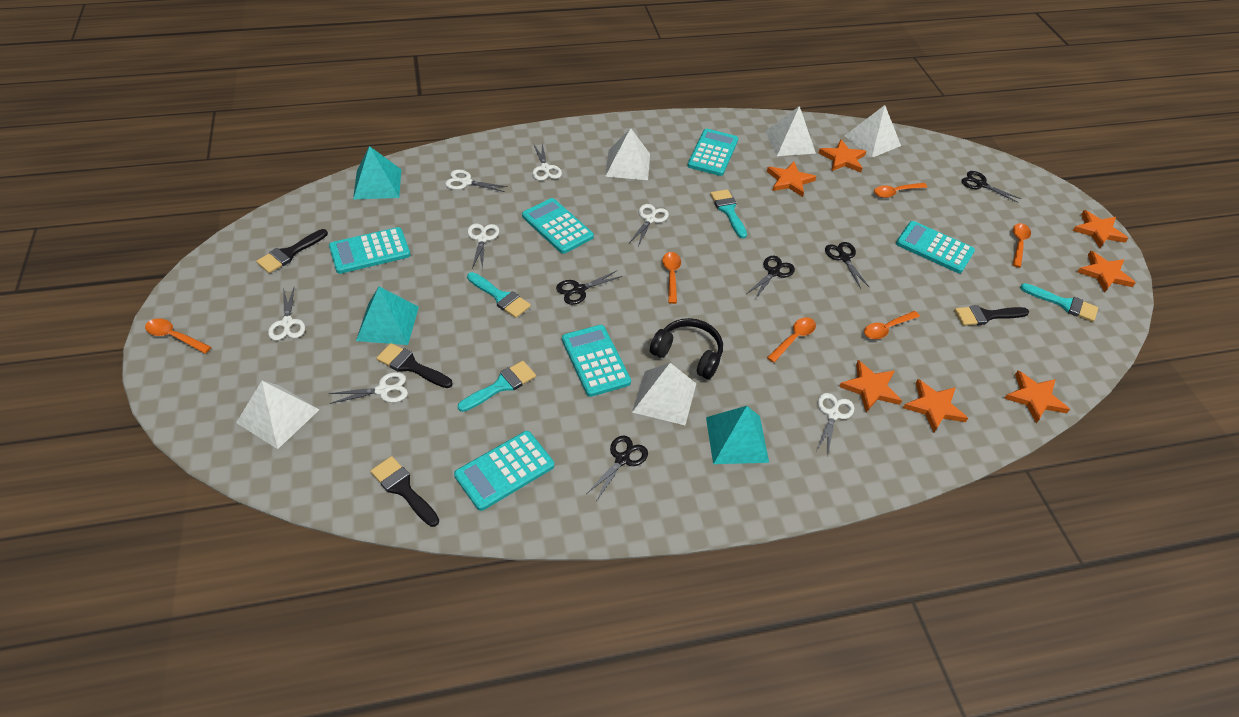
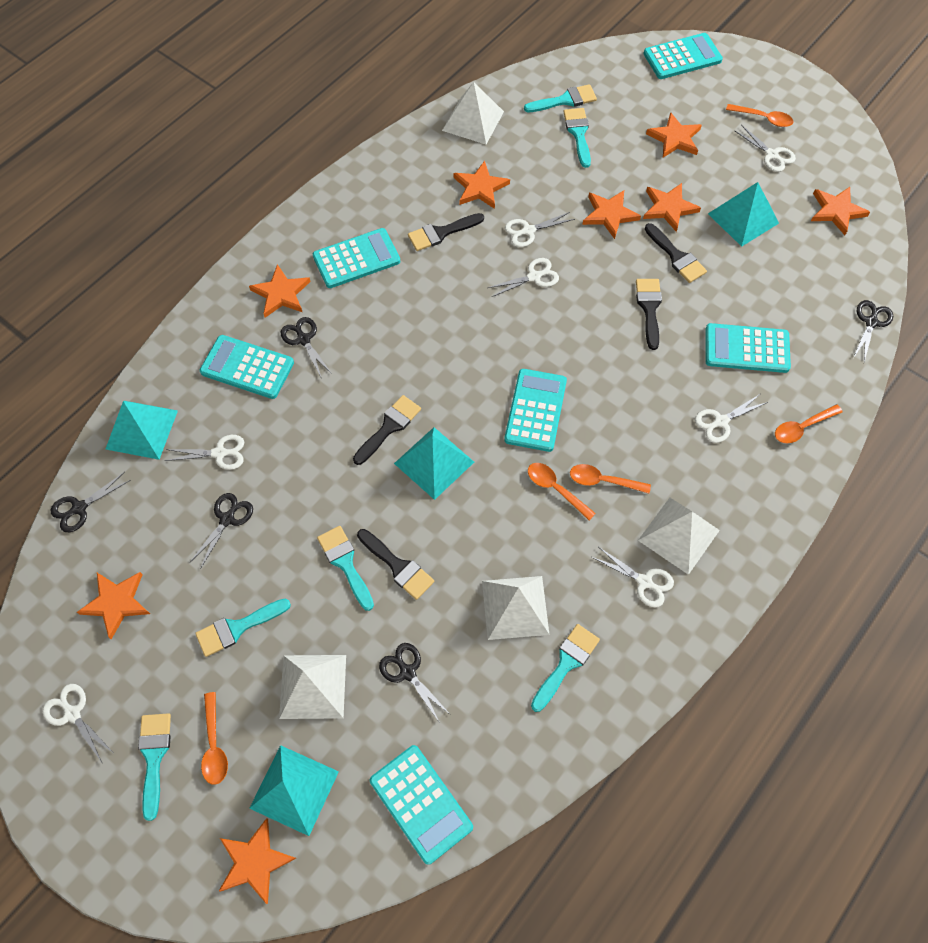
black brush: [256,229,328,273] [371,456,439,527] [376,343,453,388] [954,305,1029,326] = 4 -> [353,395,421,465] [357,529,434,600] [408,213,484,251] [636,279,662,350] [645,223,707,283] = 5
black headphones: [650,318,723,379] = 1 -> none = 0
orange spoon: [145,318,211,354] [662,252,681,304] [767,317,816,363] [864,311,920,339] [874,183,927,198] [1013,223,1031,268] = 6 -> [201,692,228,785] [528,463,596,520] [570,464,651,494] [726,104,793,127] [775,404,843,443] = 5
orange star: [767,161,816,197] [818,139,867,173] [839,360,902,412] [903,379,968,432] [1004,371,1070,423] [1073,210,1128,248] [1077,251,1135,293] = 7 -> [77,572,150,639] [219,818,296,904] [249,264,311,317] [453,161,510,209] [582,190,641,239] [643,183,701,232] [646,112,702,158] [811,187,870,235] = 8
turquoise brush: [458,361,536,412] [467,272,531,318] [710,189,747,239] [1020,283,1098,322] = 4 -> [138,713,171,821] [195,599,291,657] [317,526,374,611] [524,84,597,112] [531,624,600,712] [563,108,591,168] = 6
turquoise pyramid: [353,146,401,199] [356,287,419,345] [706,406,769,464] = 3 -> [106,401,178,460] [249,745,339,836] [394,427,474,500] [708,182,779,247] = 4
white pyramid: [236,381,319,449] [605,128,650,180] [632,363,696,425] [765,106,816,156] [845,105,901,158] = 5 -> [279,655,346,719] [442,82,504,144] [482,576,549,640] [638,498,720,575] = 4

